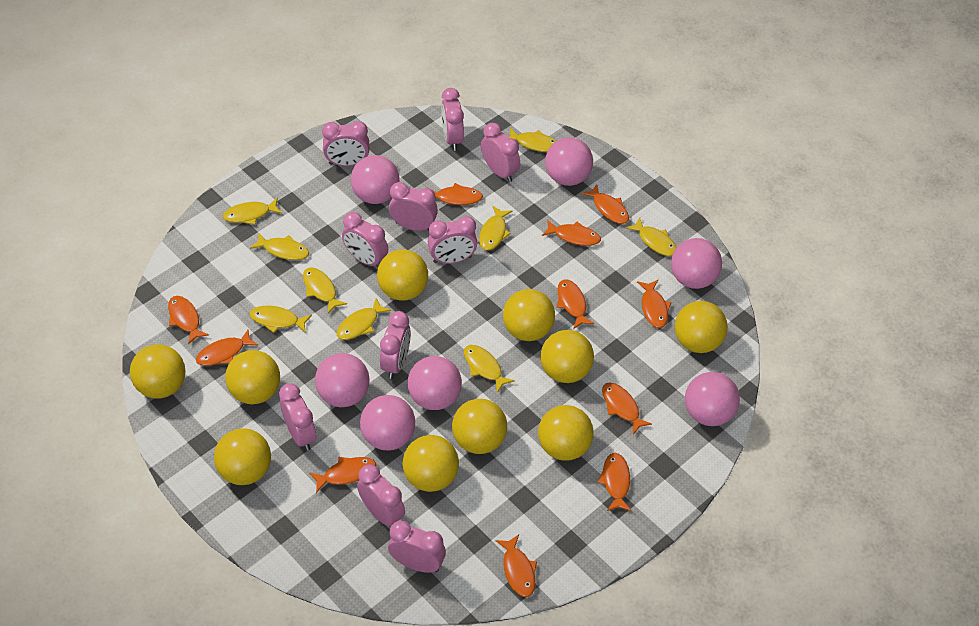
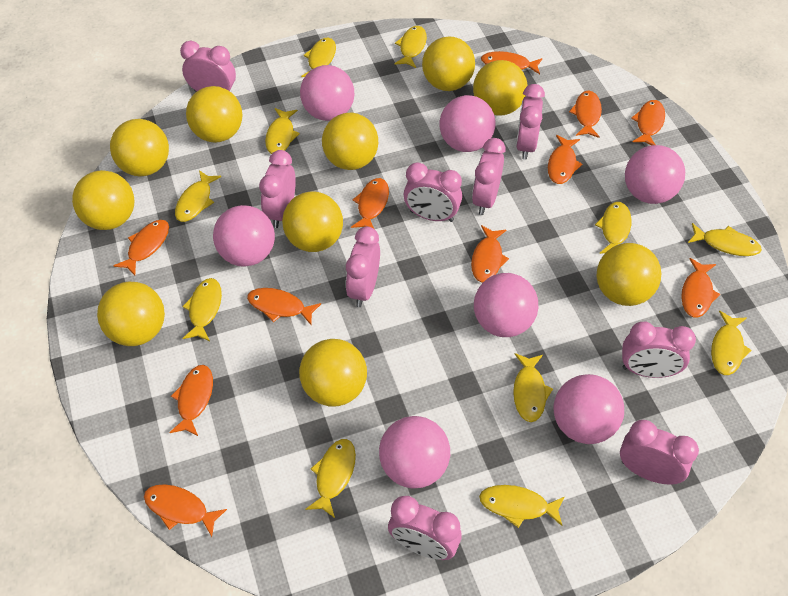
pink clock: [279,383,316,451] [322,121,369,166] [342,212,388,267] [357,464,405,526] [380,311,411,379] [388,521,446,573] [389,182,438,231] [428,216,477,264] [441,88,464,151] [481,123,520,182] = 10 -> [180,41,236,92] [259,150,296,228] [346,227,380,307] [388,496,462,560] [404,162,462,222] [472,138,505,215] [516,84,545,160] [620,420,699,485] [622,322,696,378] = 9
yellow fish: [223,198,282,225] [250,233,309,260] [250,306,312,333] [303,267,347,314] [337,298,391,340] [464,345,515,393] [479,206,513,250] [509,128,556,152] [625,217,677,256] = 9 -> [175,170,221,222] [182,278,222,341] [265,108,300,154] [301,38,336,77] [305,439,356,518] [395,26,427,68] [479,485,565,528] [513,353,553,422] [595,202,631,254] [688,223,762,256] [711,310,752,375] = 11

